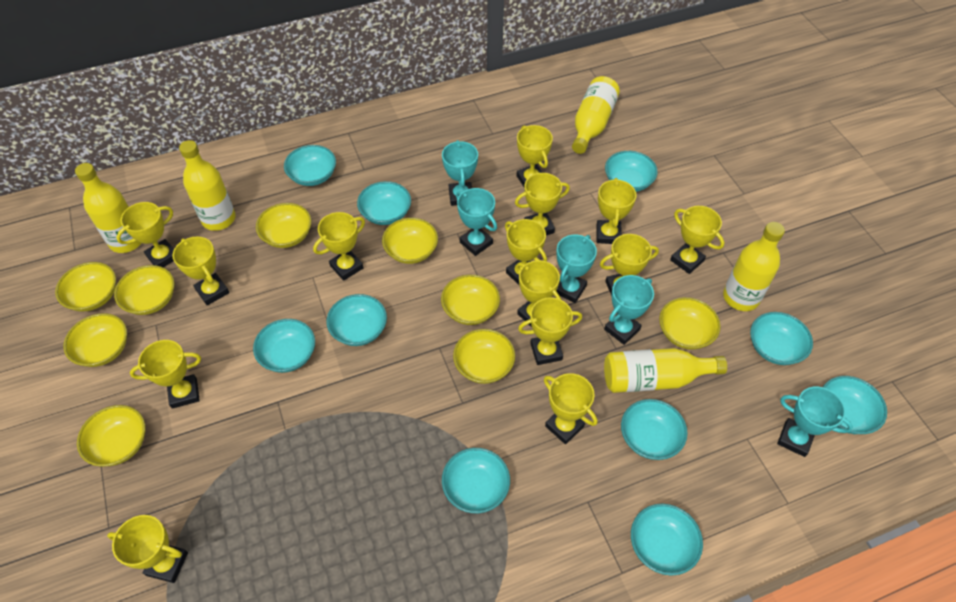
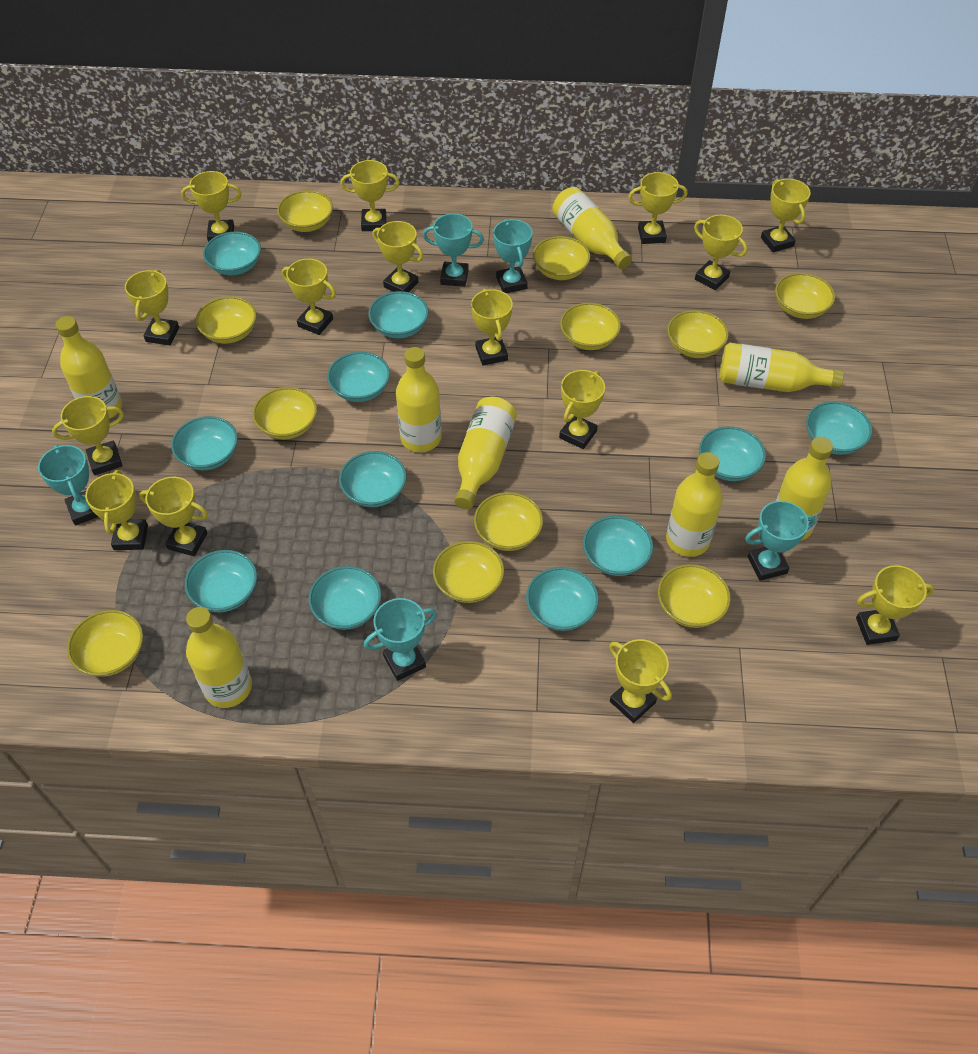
turquoise bowl: [253,319,315,373] [284,145,336,186] [326,294,387,346] [357,181,411,225] [442,448,510,513] [605,151,658,192] [621,399,688,460] [631,504,703,575] [750,312,813,365] [823,376,887,434] = 10 -> [171,416,238,470] [185,550,257,612] [203,232,261,275] [309,566,381,630] [327,352,390,402] [339,451,407,507] [368,291,429,338] [526,567,599,631] [583,516,653,576] [699,426,766,481] [806,401,872,455] = 11
yellow bottle: [75,163,141,253] [179,140,236,231] [572,76,620,154] [604,348,727,393] [723,222,785,311] = 5 -> [55,316,122,419] [186,607,252,708] [396,347,442,452] [454,397,517,509] [552,187,632,269] [666,452,723,557] [719,343,844,392] [776,437,833,541] = 8
yellow bowl: [55,262,116,311] [64,313,127,367] [77,405,146,467] [114,265,175,315] [256,203,311,248] [382,218,438,264] [441,275,500,325] [453,329,515,384] [659,297,721,350] = 9 -> [67,610,143,677] [196,296,257,344] [252,387,317,439] [277,190,333,232] [433,541,504,603] [474,492,543,551] [533,236,590,280] [560,303,621,350] [658,564,731,628] [667,310,729,358] [775,273,835,319] = 11
yellow trophy: [107,515,188,583] [116,202,174,267] [130,340,201,409] [172,237,229,306] [313,212,365,281] [505,219,547,286] [515,173,570,235] [516,260,561,327] [517,125,553,188] [518,297,582,365] [544,373,597,444] [596,178,637,244] [600,234,659,295] [670,206,724,274] = 14 -> [52,396,124,475] [85,470,148,550] [125,269,179,345] [139,477,208,556] [181,171,242,242] [282,259,336,335] [340,160,400,231] [373,221,424,292] [471,289,513,366] [559,370,605,449] [609,639,672,723] [628,172,687,244] [694,215,748,290] [761,179,810,252] [856,565,934,645] = 15

